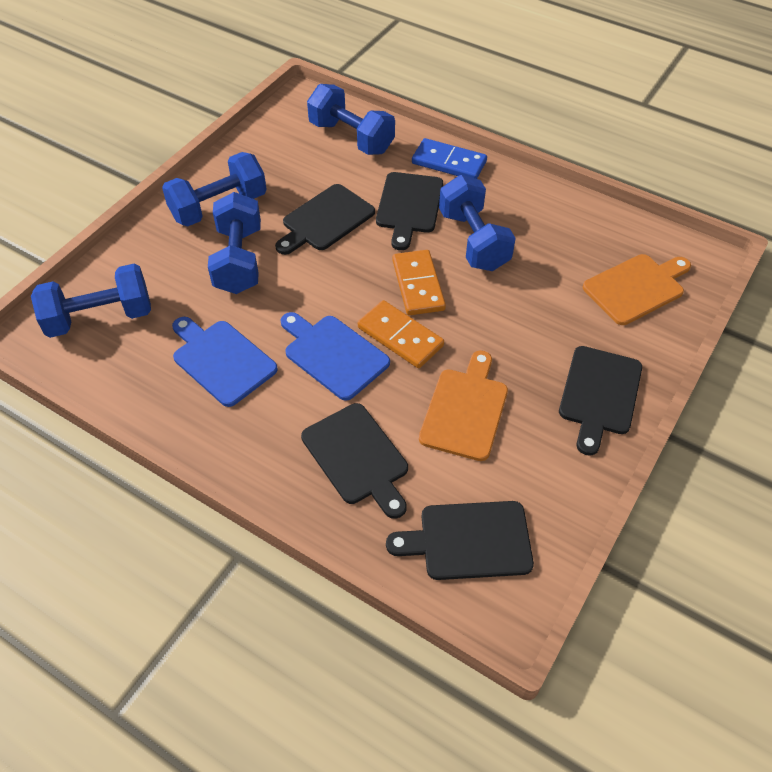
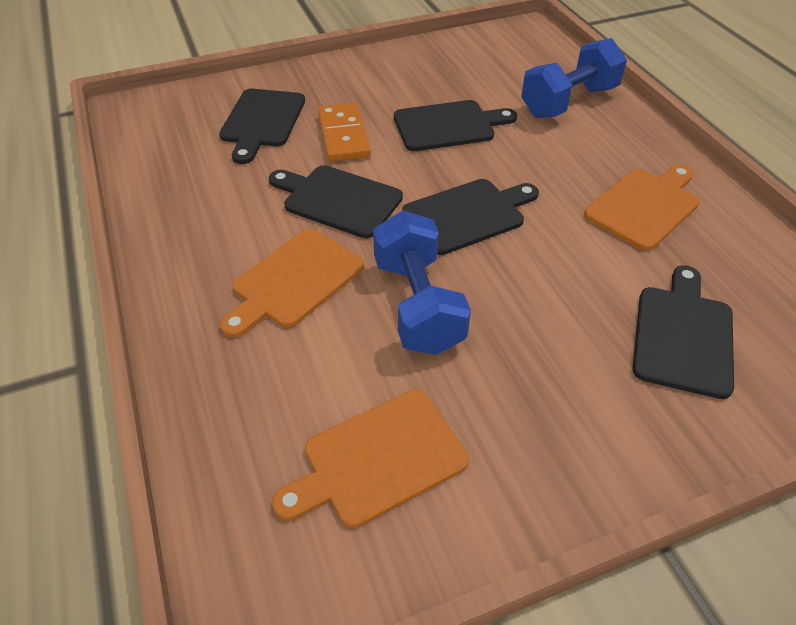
blue cutting board: [172,317,278,407] [281,312,390,401] = 2 -> none = 0
blue domino: [412,138,487,179] = 1 -> none = 0
blue dumbbell: [31,264,151,338] [162,152,267,226] [208,192,261,294] [307,84,395,155] [439,175,516,271] = 5 -> [373,211,471,355] [521,38,627,118] = 2
orange cutting board: [419,351,508,461] [583,254,691,325] = 2 -> [220,229,364,338] [272,390,469,528] [584,165,699,251] = 3
orange domino: [358,300,444,368] [392,250,446,315] = 2 -> [318,103,371,162] = 1

